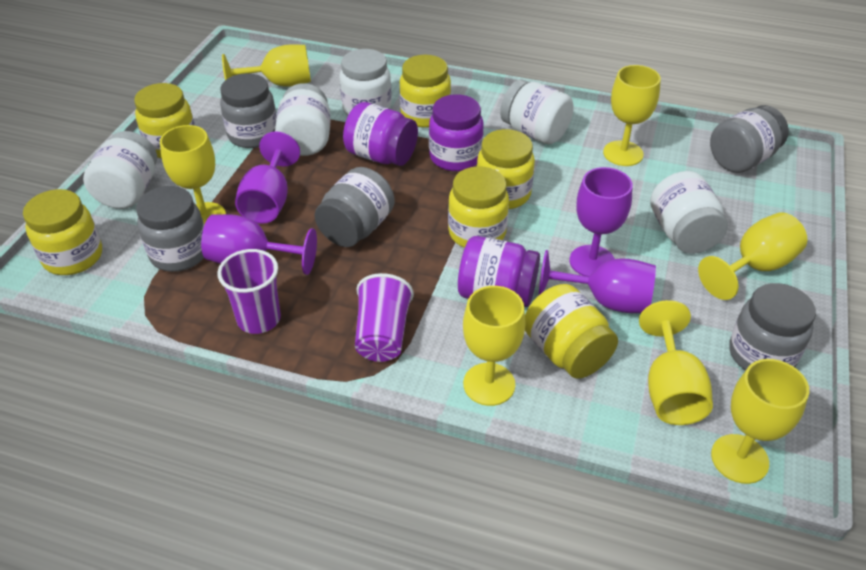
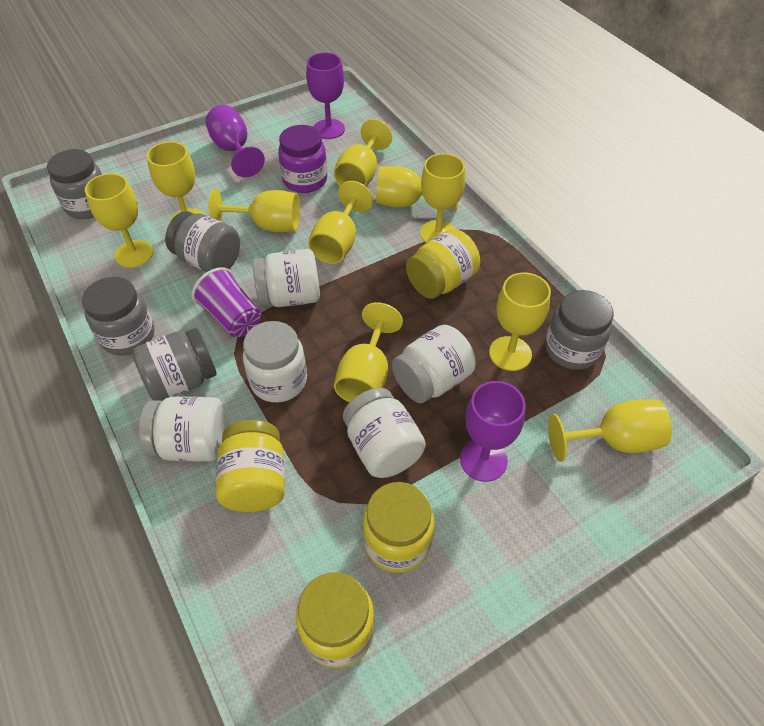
purple cup: [218,249,281,334] [355,273,414,362] = 2 -> [192,267,261,338] = 1
purple goblet: [201,214,317,275] [235,131,300,224] [539,250,656,313] [569,167,633,277] = 4 -> [206,105,265,177] [306,52,345,139] [460,381,526,482] = 3
purple jar: [343,102,418,166] [429,94,484,171] [458,236,540,307] = 3 -> [278,125,327,193] = 1
yellow goblet: [160,125,226,225] [222,44,311,87] [463,286,526,406] [603,65,661,166] [639,300,713,425] [698,212,807,300] [711,359,809,484] = 7 -> [85,173,153,268] [147,141,205,223] [208,189,300,232] [308,181,373,264] [334,119,392,186] [334,302,403,402] [376,166,458,212] [420,153,465,243] [489,272,551,371] [548,399,672,462] = 10
yellow jar: [23,189,102,275] [134,83,195,158] [399,55,451,128] [448,166,509,248] [477,129,535,209] [525,284,618,379] = 6 -> [216,420,285,512] [296,572,375,668] [362,482,434,573] [406,229,480,299] = 4

